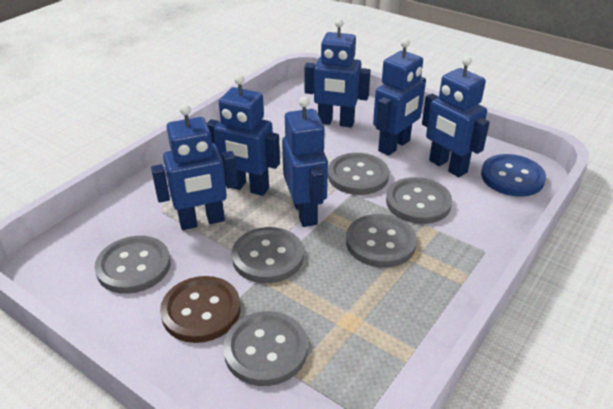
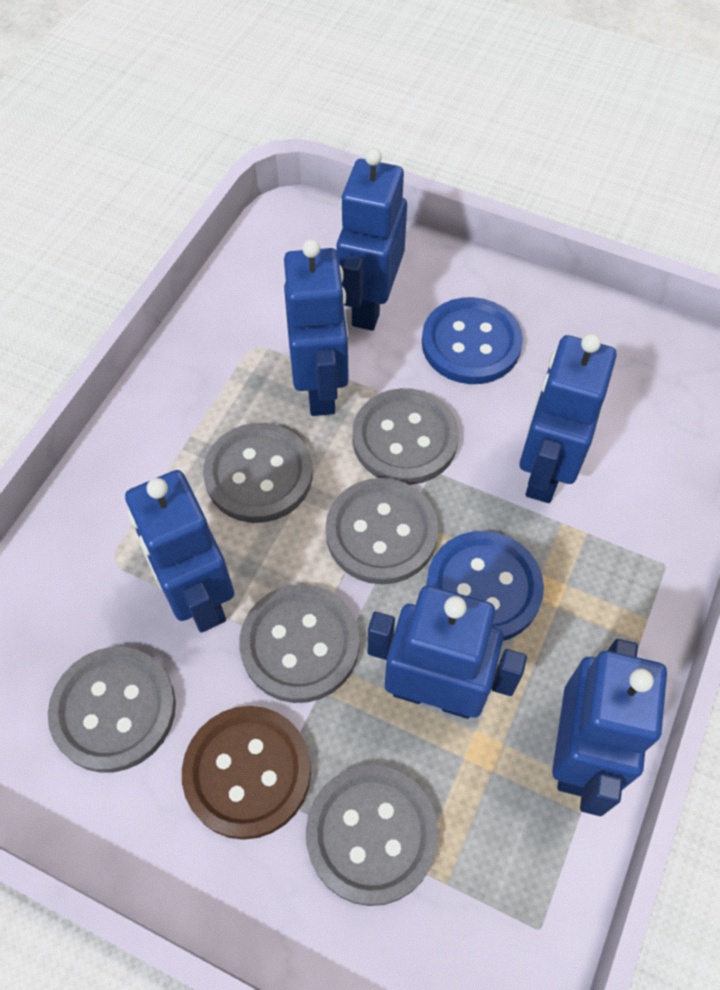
blue button: [481,154,546,197] = 1 -> [422,297,523,384] [426,531,544,641] = 2

